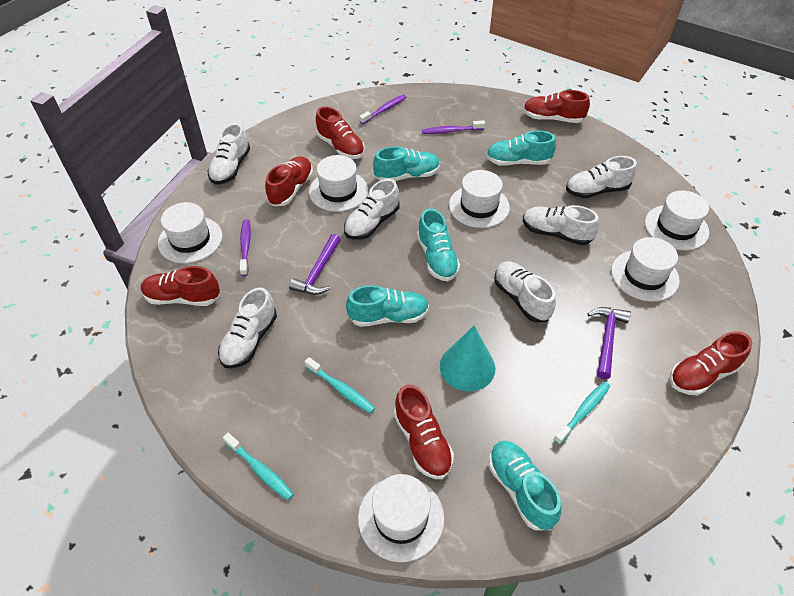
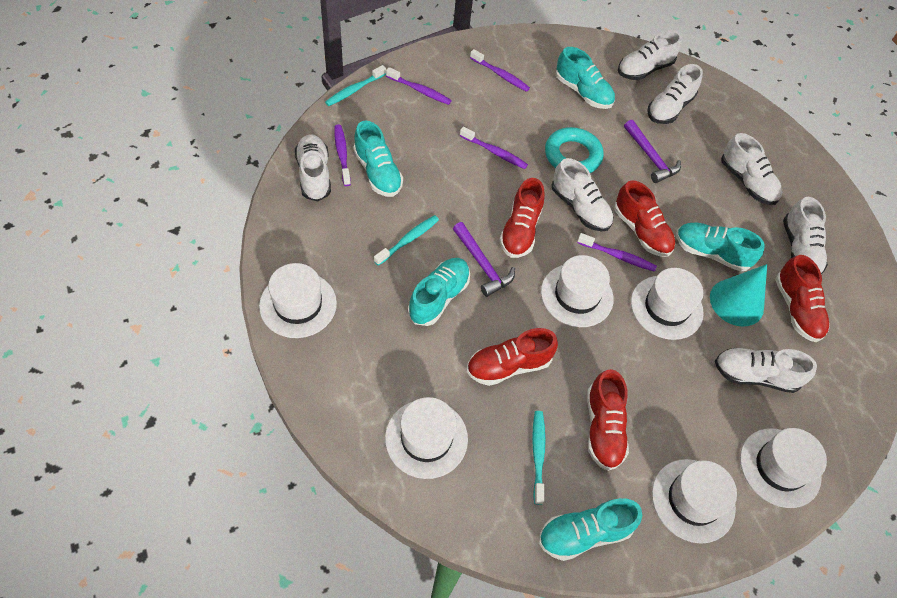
purple toothbrush: [240,219,251,276] [359,94,406,124] [422,120,485,134] = 3 -> [334,124,351,186] [386,67,452,105] [460,127,528,169] [470,49,530,92] [577,233,657,272] = 5
red shoe: [141,266,220,306] [265,156,313,206] [316,107,365,159] [394,384,454,479] [523,90,590,123] [670,331,752,395] = 6 -> [467,328,558,386] [499,178,545,258] [587,369,629,471] [614,180,676,257] [775,255,830,342] = 5
turquoise ring: none = 0 -> [545,127,604,173] = 1
white shoe: [207,123,250,185] [218,287,277,368] [344,179,400,240] [494,261,556,322] [523,205,599,245] [566,156,637,198] = 6 -> [295,134,331,201] [552,158,614,232] [618,30,682,80] [647,64,703,124] [715,348,817,393] [721,133,783,205] [783,197,828,274] = 7

